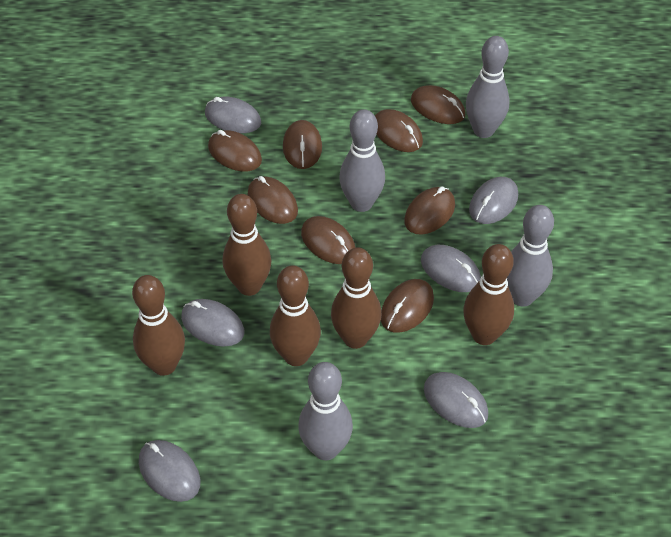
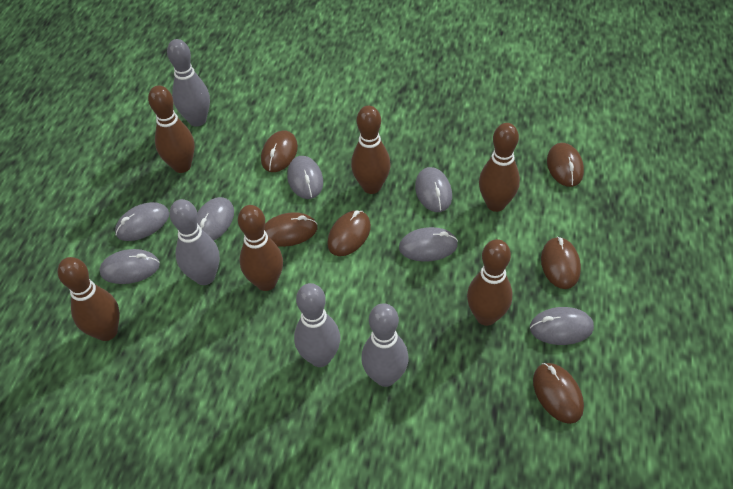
brown bowling pin: [132,275,185,376] [223,194,271,296] [270,265,321,366] [331,247,381,349] [463,244,514,345] = 5 -> [58,257,120,341] [148,86,195,173] [238,205,283,291] [351,106,391,194] [467,239,513,326] [479,123,520,212] = 6
brown mouse: [208,130,262,171] [247,176,298,224] [283,120,322,169] [301,216,356,264] [375,109,423,152] [381,279,434,333] [404,186,455,234] [411,85,465,124] = 8 -> [261,130,298,172] [264,213,318,247] [327,210,371,256] [533,363,584,424] [541,237,581,289] [547,143,584,187] = 6
grey mouse: [139,440,200,502] [181,299,245,347] [205,97,261,133] [421,245,481,292] [424,372,488,428] [469,177,518,224] = 6 -> [100,249,160,284] [115,202,169,241] [197,197,234,241] [287,156,323,199] [399,227,458,262] [415,167,452,212] [530,307,594,345] = 7

